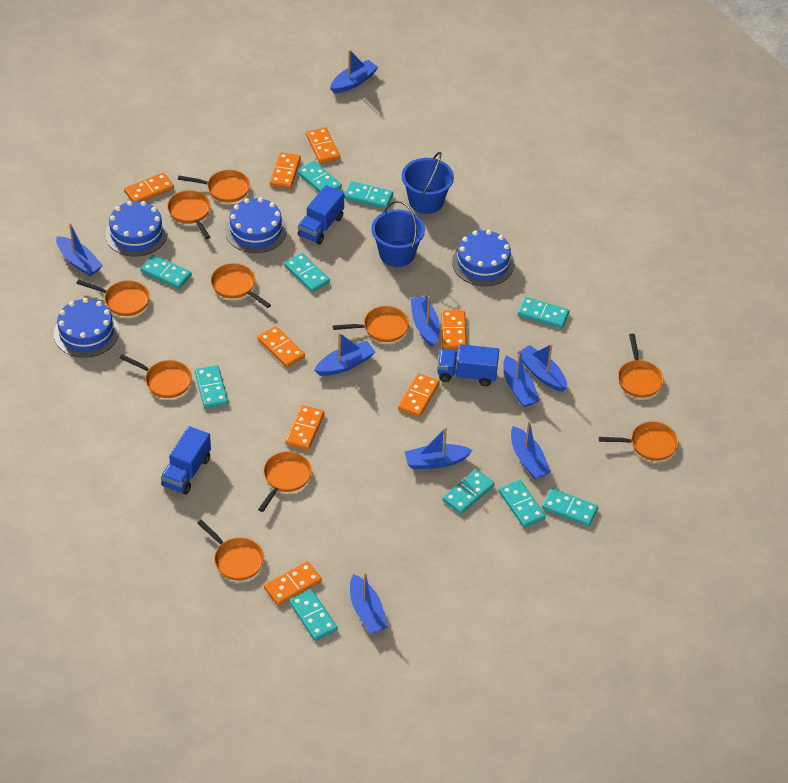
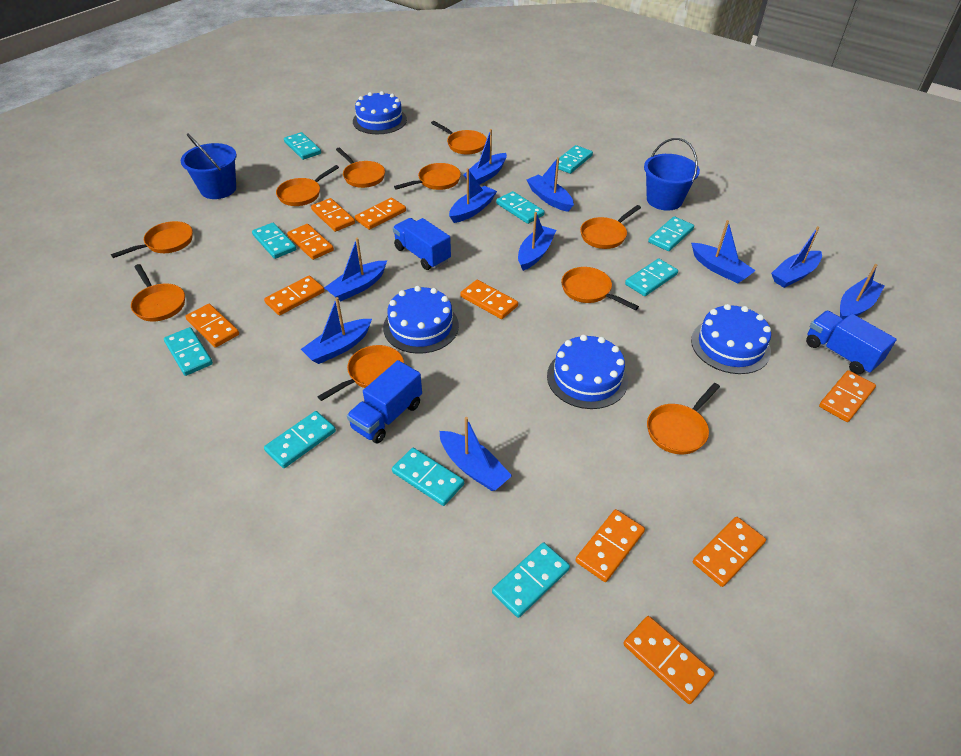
blue boat: [56,223,103,276] [314,333,375,376] [330,50,378,94] [350,573,388,634] [405,427,473,469] [410,296,440,347] [503,349,539,407] [511,421,551,479] [517,344,567,392] = 9 -> [301,297,372,364] [324,238,387,301] [440,417,512,491] [449,168,497,223] [463,129,507,185] [518,212,556,271] [527,157,574,212] [691,220,756,283] [771,226,822,288] [840,264,884,320] = 10
orange domino: [124,173,174,202] [257,326,305,368] [264,561,322,606] [270,152,301,189] [286,405,324,450] [306,127,340,163] [398,373,440,417] [441,310,467,349] = 8 -> [185,304,239,348] [264,275,324,315] [287,224,334,260] [311,198,355,232] [355,198,406,230] [460,280,518,319] [575,509,645,582] [623,616,714,704] [693,517,766,587] [819,370,876,422] = 10

